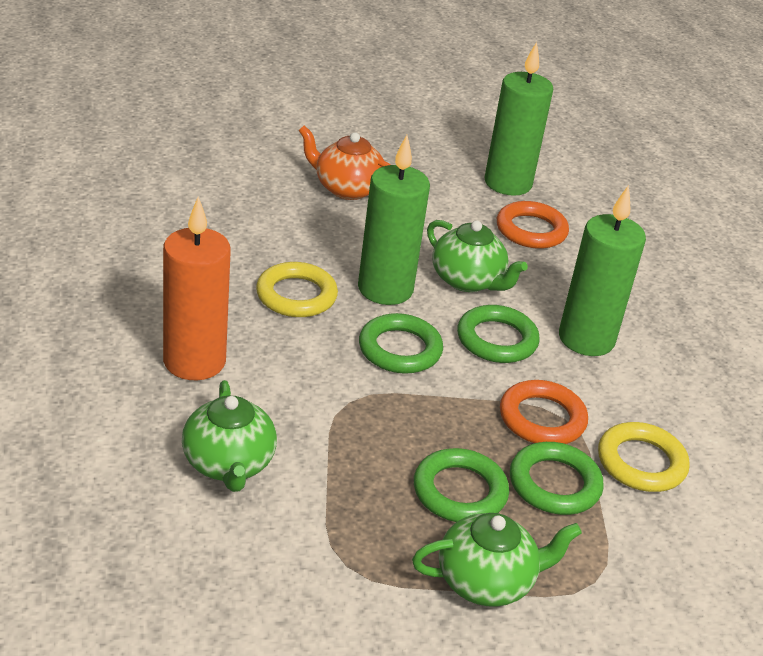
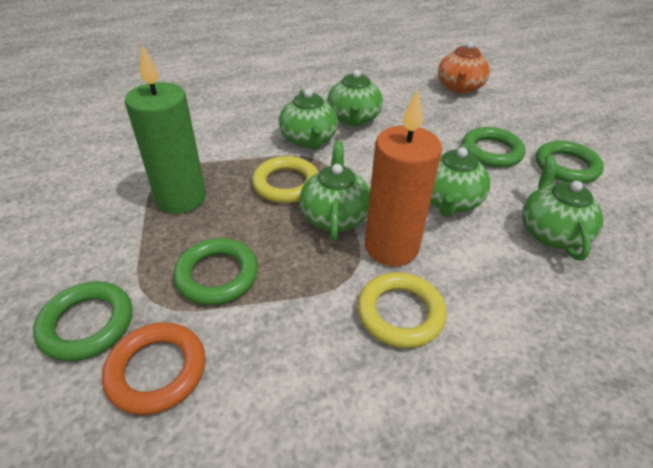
green candle: [358,135,430,305] [484,42,553,196] [559,185,646,356] = 3 -> [125,45,206,214] = 1
green teapot: [182,380,277,492] [412,513,582,607] [427,220,528,292] = 3 -> [279,89,338,150] [300,141,370,241] [327,70,383,127] [430,144,490,217] [522,155,603,261] = 5
orange ring: [497,201,569,249] [500,380,588,444] = 2 -> [102,322,205,415] = 1

